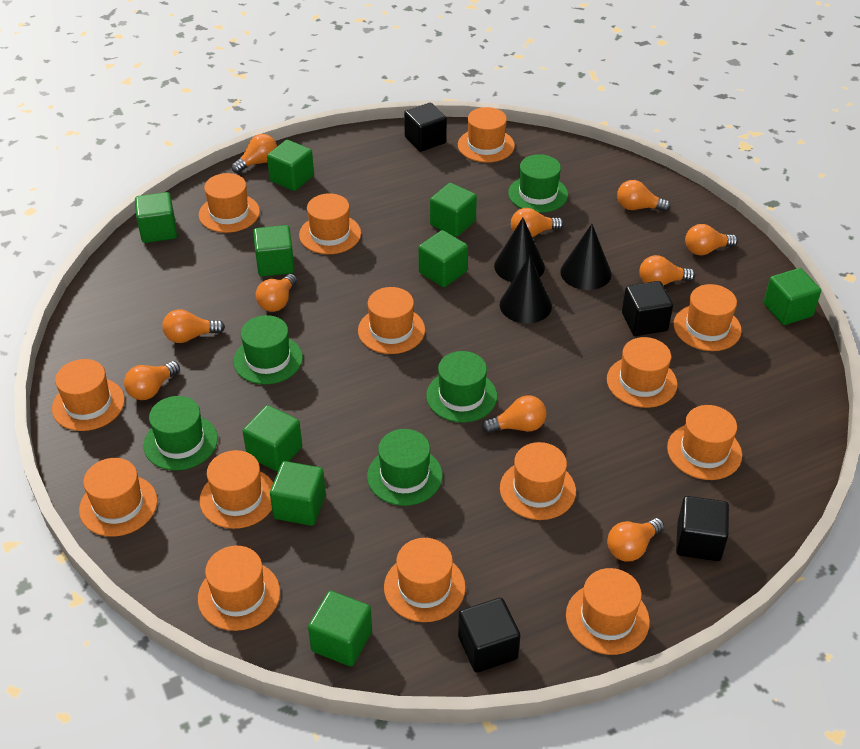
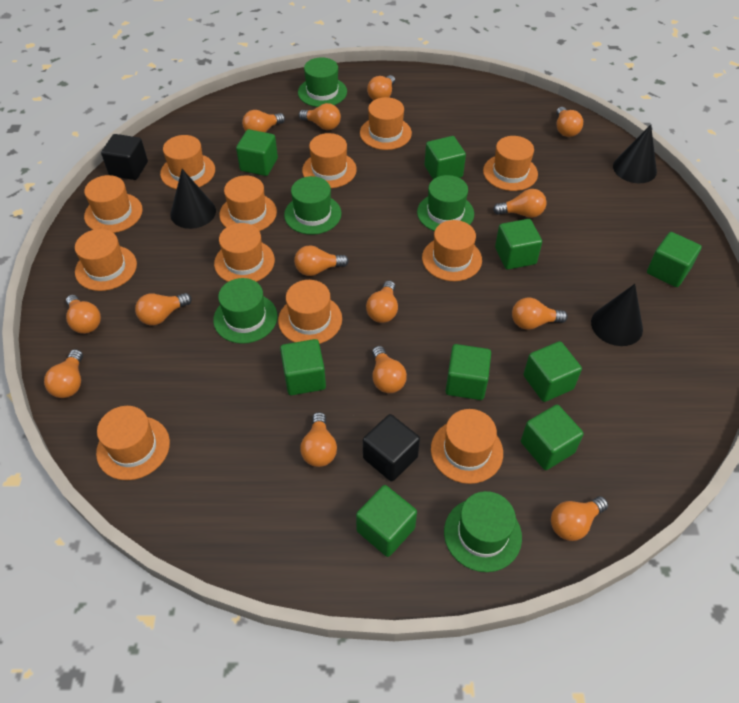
black cube: [404,103,447,152] [458,598,520,673] [622,281,673,336] [676,496,729,561] = 4 -> [101,134,148,180] [363,414,420,482] = 2
orange hat: [52,359,125,431] [79,458,157,537] [198,546,280,631] [199,173,260,233] [199,450,273,529] [299,193,361,254] [358,287,425,354] [384,538,466,622] [458,107,515,163] [500,442,576,520] [566,568,650,655] [607,337,678,408] [667,405,742,480] [673,284,742,351] = 14 -> [75,229,137,291] [84,175,143,233] [96,406,170,480] [160,135,215,189] [214,223,275,282] [219,176,277,231] [278,280,342,344] [302,133,357,188] [360,97,412,150] [422,220,482,281] [431,409,503,484] [483,136,538,191] = 12
orange light bulb: [124,361,180,400] [162,309,225,343] [231,134,277,173] [256,274,297,312] [482,395,547,434] [511,208,563,238] [607,518,664,562] [617,180,671,212] [639,255,695,285] [685,224,738,255] = 10 -> [44,349,83,398] [66,295,101,334] [135,293,192,325] [242,110,285,132] [294,246,349,276] [299,103,341,130] [300,412,337,467] [366,281,398,323] [367,75,395,100] [372,346,407,393] [493,189,546,218] [512,297,568,330] [551,497,608,541] [556,107,583,137] = 14

